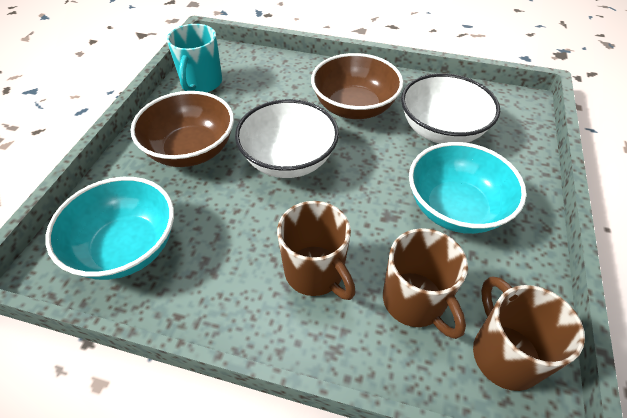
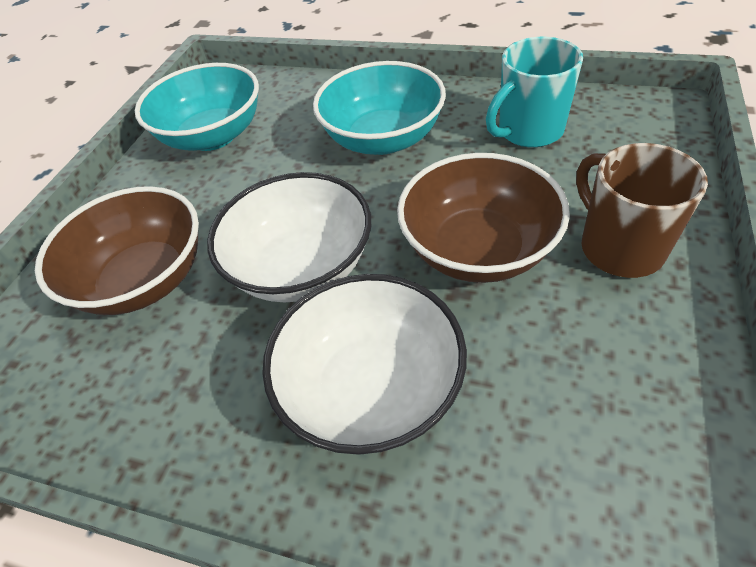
brown mug: [277,201,355,300] [383,228,468,339] [473,276,585,391] = 3 -> [576,143,708,278] = 1

